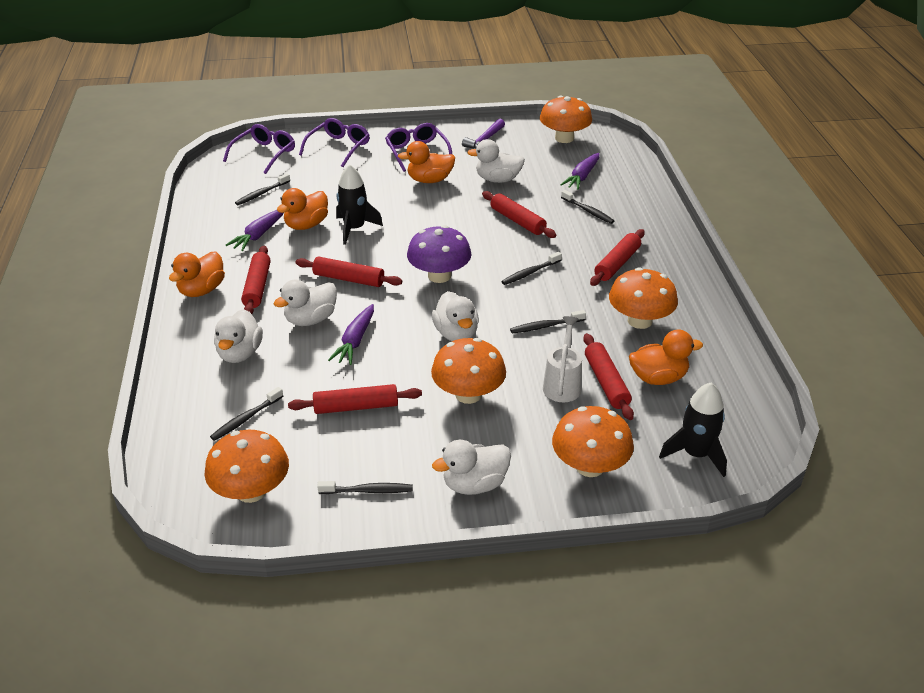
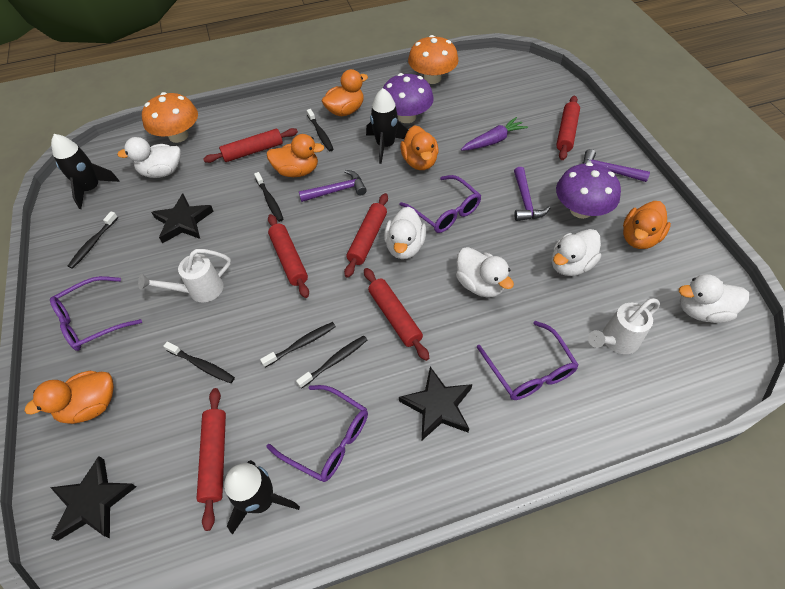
black rocket: [336,164,383,245] [659,383,727,477] = 2 -> [51,134,120,209] [224,460,300,535] [366,88,408,164] = 3
black star: none = 0 -> [50,456,137,541] [151,194,214,243] [399,367,472,440] = 3
orange duck: [169,251,225,297] [277,188,328,230] [398,141,455,183] [629,330,703,385] = 4 -> [25,371,114,424] [267,134,324,177] [322,69,368,116] [400,125,438,170] [623,201,671,249] = 5
orange mushroom: [204,430,289,503] [431,338,506,404] [540,96,592,143] [552,406,634,477] [609,267,678,329] = 5 -> [142,92,198,143] [408,35,458,84] = 2
purple carrot: [226,210,283,251] [328,304,374,365] [560,153,599,190] = 3 -> [461,117,528,151] = 1
purple glasses: [223,124,295,174] [299,118,370,167] [385,123,453,172] = 3 -> [50,276,142,351] [266,385,368,482] [399,175,481,233] [477,321,578,400] = 4
purple hammer: [462,119,505,149] = 1 -> [299,170,367,202] [514,167,550,221] [582,149,650,182] = 3
purple mushroom: [407,225,471,283] = 1 -> [383,73,434,123] [556,162,621,219] = 2
white watering can: [543,316,582,402] = 1 -> [138,249,231,302] [588,298,660,354] = 2

